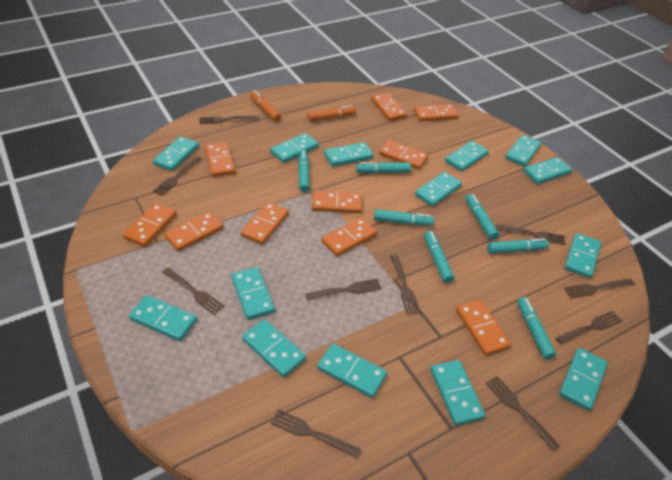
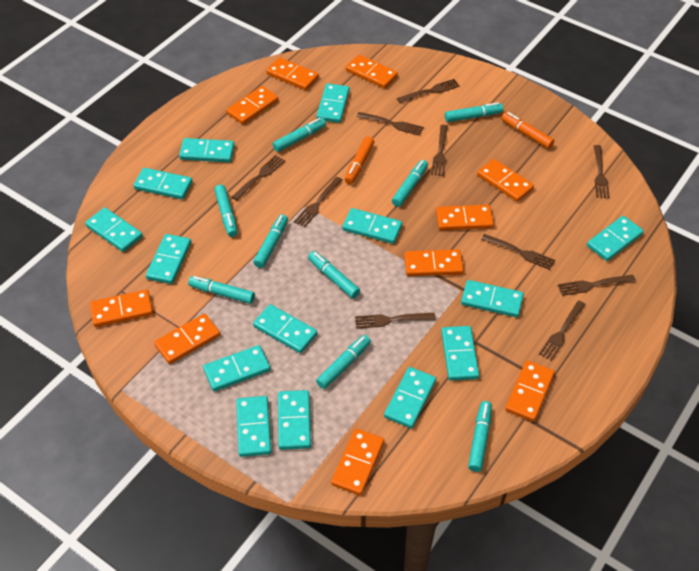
turquoise marker: [298,150,310,192] [356,162,411,173] [374,209,434,226] [424,231,454,283] [466,194,499,240] [487,238,549,254] [518,297,556,360] = 7 -> [188,276,255,304] [214,185,238,237] [253,214,288,268] [273,118,326,152] [308,251,360,298] [316,335,371,389] [392,160,428,207] [445,102,503,122] [468,401,492,472] = 9

